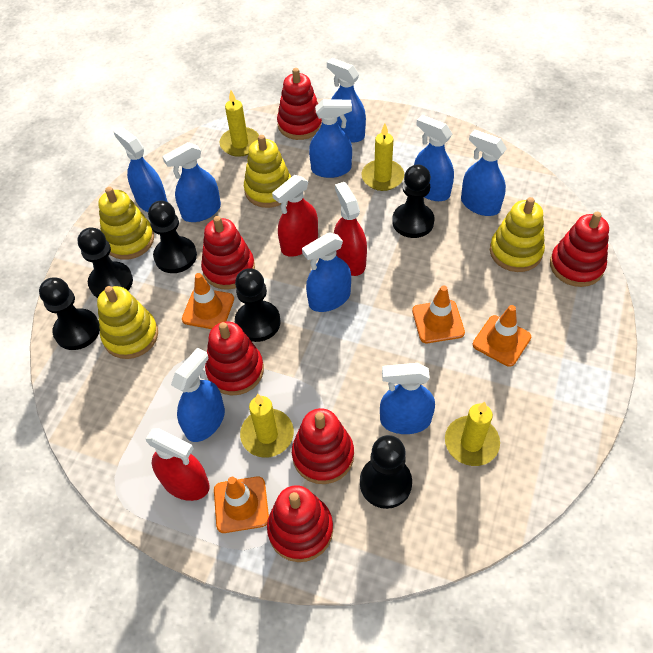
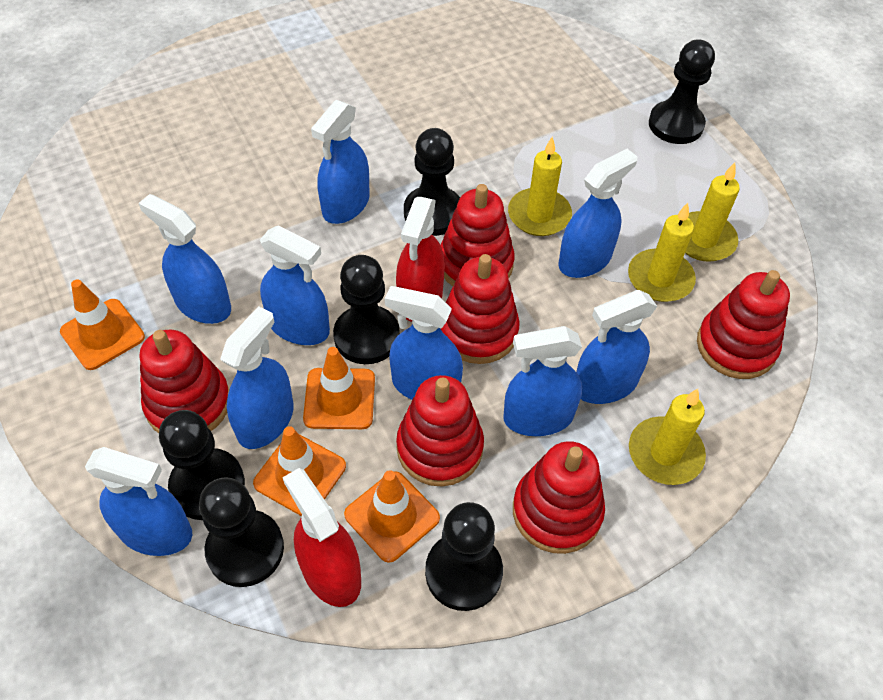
red spray bottle: [146,428,210,501] [272,175,318,256] [334,182,367,276] = 3 -> [282,468,361,607] [396,197,445,321] = 2
yellow stacking toy: [97,286,158,359] [98,187,154,260] [244,135,291,208] [490,197,545,272] = 4 -> none = 0

